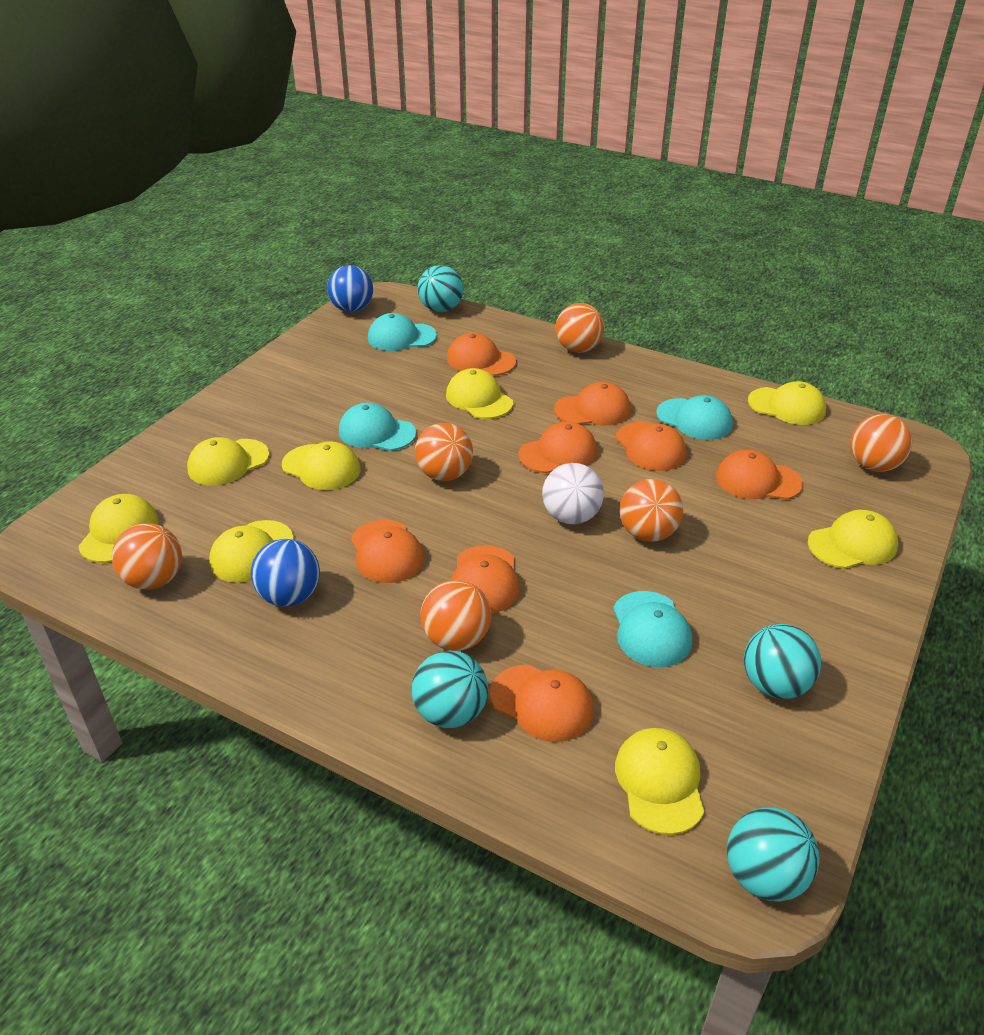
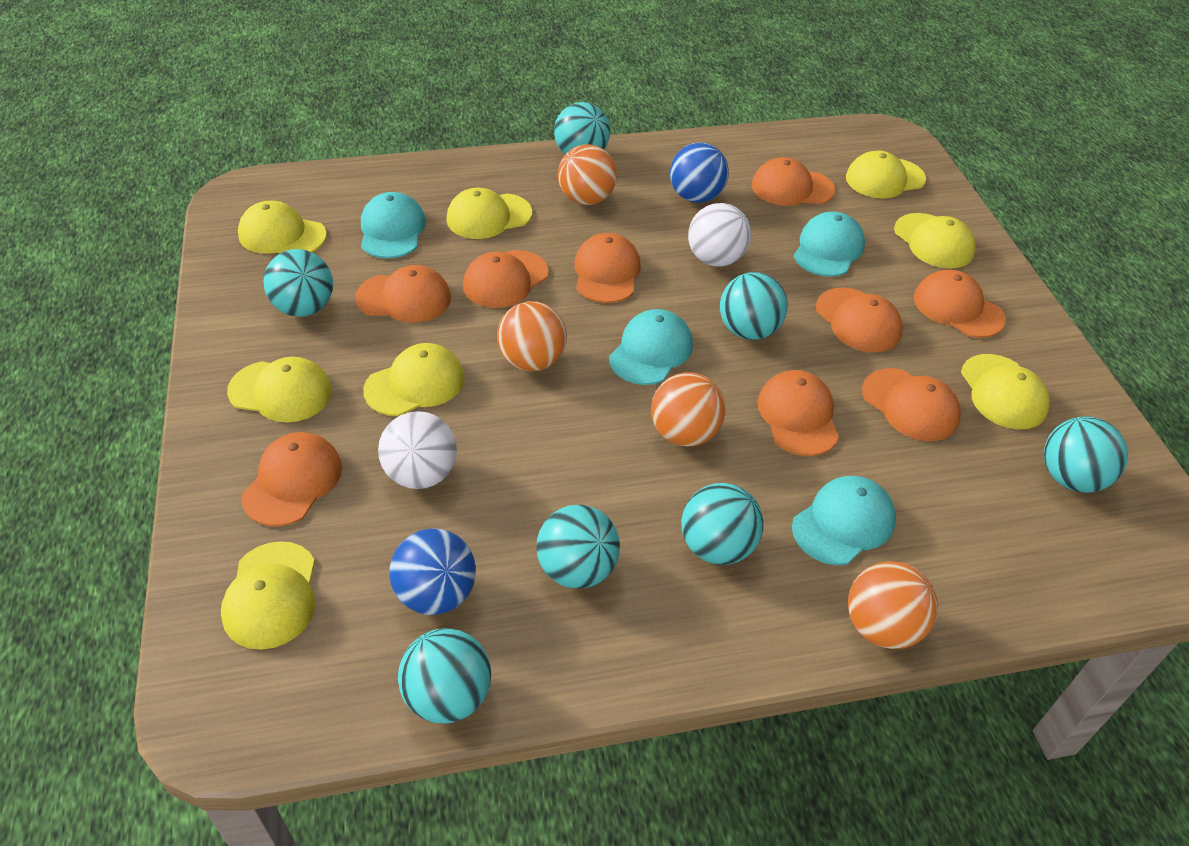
orange ball: [112,523,182,590] [415,423,473,481] [421,580,491,651] [555,303,604,353] [620,479,683,542] [850,414,912,472] = 6 -> [497,301,567,371] [558,144,617,205] [651,372,725,447] [848,561,938,649] = 4
orange cap: [351,520,424,583] [447,333,516,376] [451,545,520,614] [490,665,594,742] [518,422,597,473] [554,382,631,425] [616,422,686,471] [716,450,803,499] = 8 -> [241,432,342,526] [355,265,451,323] [463,250,549,308] [574,233,641,303] [752,157,835,206] [757,370,839,456] [816,288,903,353] [862,368,961,441] [914,269,1006,338] = 9
turquoise ball: [412,650,488,728] [418,265,463,312] [727,807,820,902] [744,624,821,699] = 4 -> [263,249,333,317] [398,628,491,724] [536,505,620,589] [554,102,610,154] [681,483,763,565] [720,272,788,340] [1044,417,1128,493] = 7
white ball: [542,463,604,524] = 1 -> [378,411,457,489] [688,203,751,267] = 2

